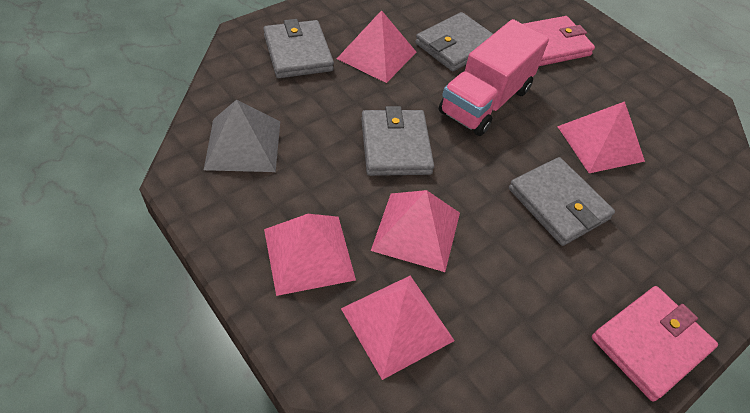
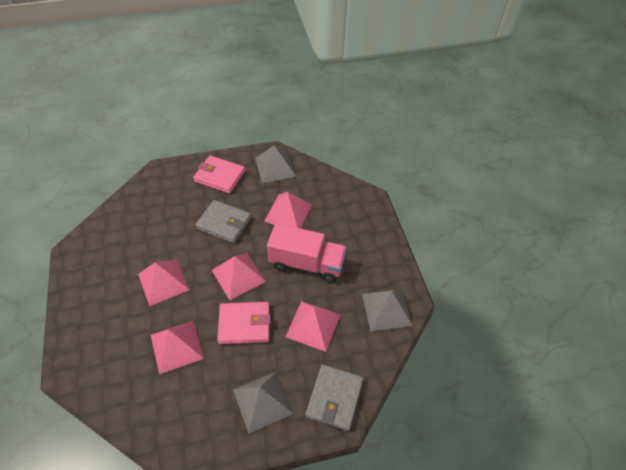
grey pyramid: [204,100,280,172] = 1 -> [233,372,294,433] [255,145,296,183] [362,289,413,331] = 3
grey wallet: [263,19,334,78] [361,106,434,176] [415,12,493,71] [509,157,615,246] = 4 -> [195,200,251,243] [305,364,364,431] = 2

